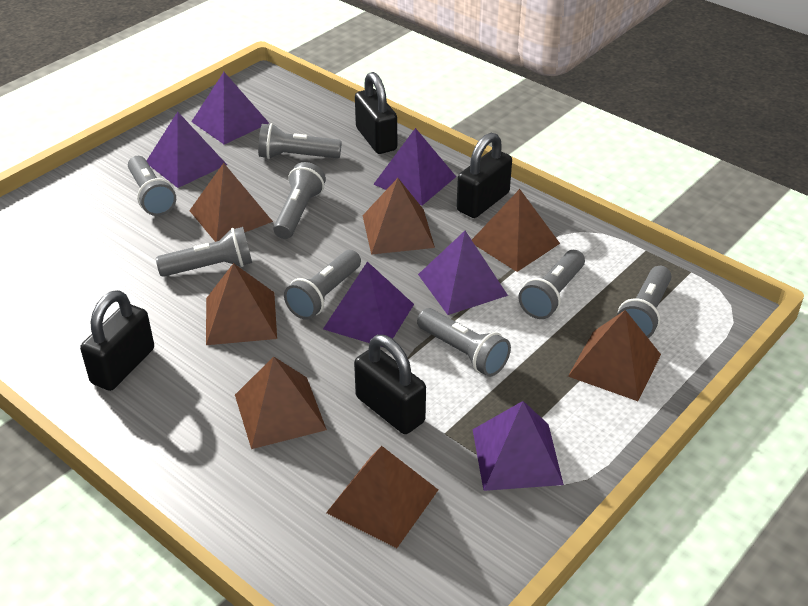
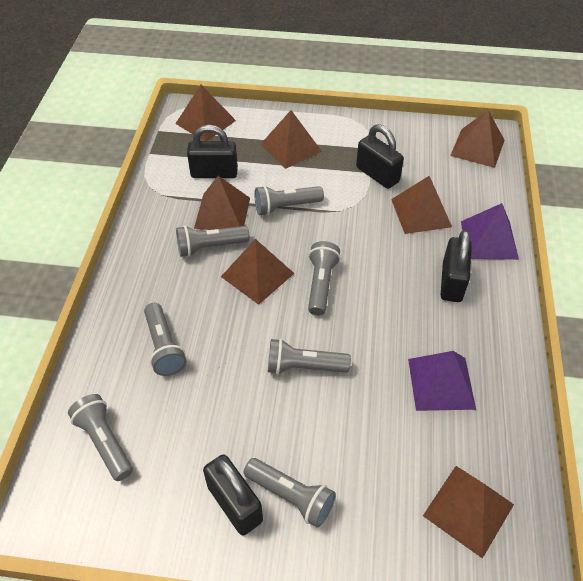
grey flashlight: [128,156,176,216] [156,227,252,277] [258,123,342,159] [273,162,326,239] [284,250,361,320] [417,308,511,377] [519,250,585,319] [617,266,672,338] = 8 -> [68,394,133,481] [144,303,186,376] [176,226,250,257] [244,458,336,528] [254,185,324,215] [268,339,351,375] [308,241,341,316] = 7
purple pyramid: [147,112,227,188] [191,72,269,145] [323,262,414,347] [373,128,456,205] [418,231,508,315] [473,401,564,491] = 6 -> [408,351,476,411] [461,203,519,260] = 2

